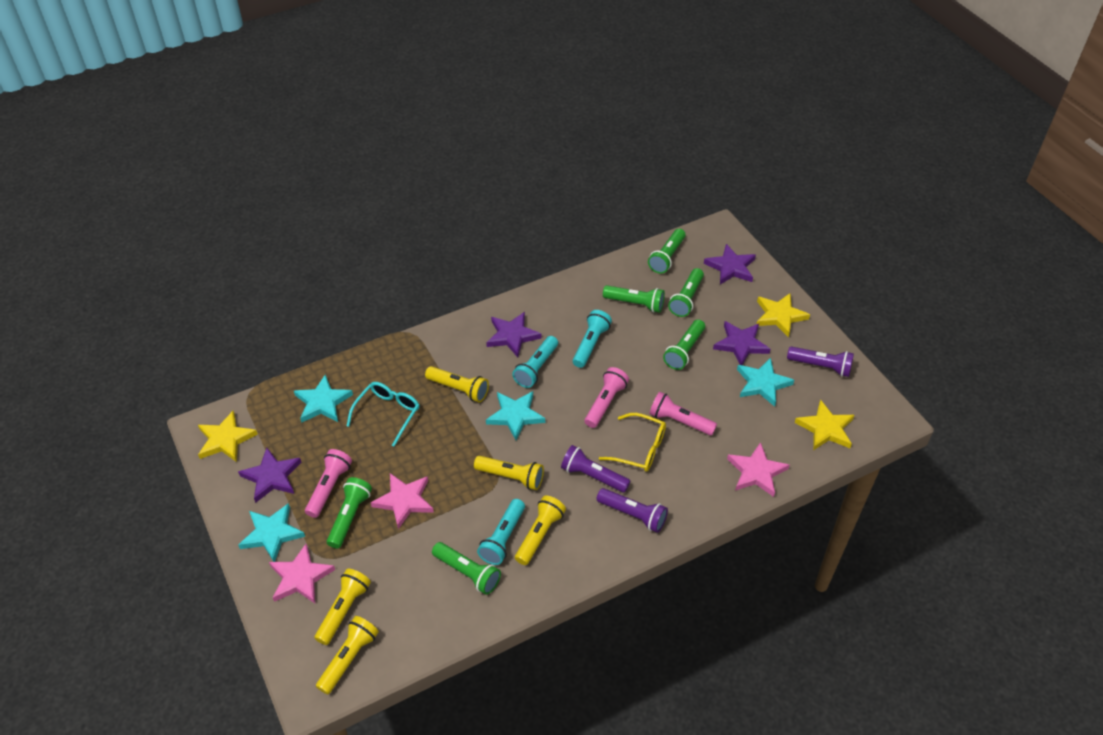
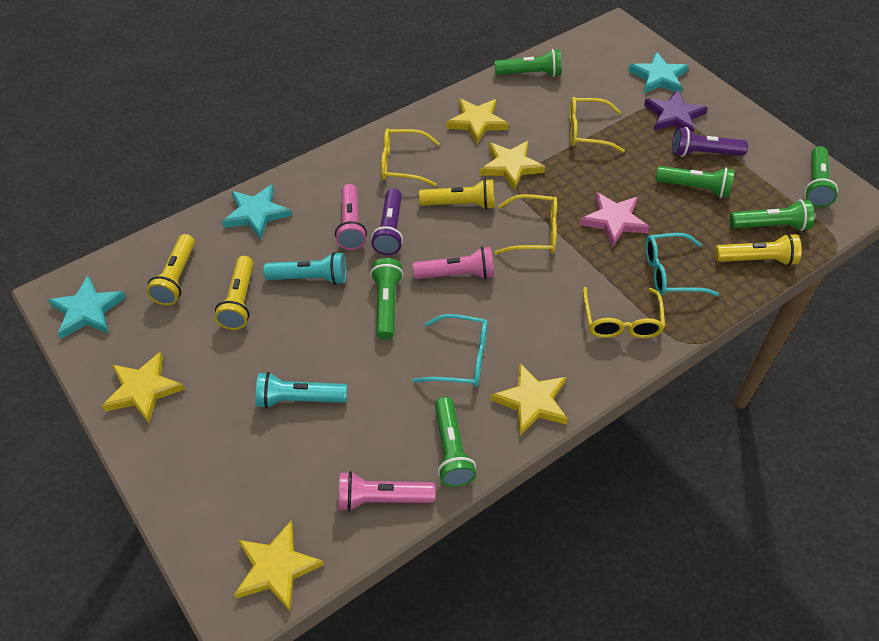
pink star: [269,544,335,603] [371,473,434,529] [727,442,790,497] = 3 -> [579,192,650,247] = 1
purple flashlight: [561,445,630,493] [597,488,668,533] [787,346,854,377] = 3 -> [371,188,403,255] [672,127,748,157] = 2
purple star: [238,448,301,503] [486,312,542,357] [704,244,756,285] [713,321,770,365] = 4 -> [644,89,708,133] = 1
turquoise flashlight: [477,499,525,565] [512,336,558,388] [573,310,612,368] = 3 -> [256,372,347,409] [263,252,347,285] = 2
turquoise glasses: [347,382,419,447] = 1 -> [412,314,488,387] [645,233,719,296] = 2
turquoise star: [238,503,305,562] [294,374,353,423] [486,391,545,440] [737,358,794,407] = 4 -> [48,276,126,339] [222,184,292,240] [628,52,689,94] = 3
yellow flashlight: [315,569,371,645] [316,616,379,695] [425,366,489,402] [474,456,544,490] [515,495,566,565] = 5 -> [146,234,195,305] [215,256,254,330] [419,179,494,210] [715,233,802,266] = 4
yellow glasses: [599,413,666,472] = 1 -> [381,128,440,187] [495,194,557,254] [570,97,625,153] [583,287,665,338] = 4
yellow star: [198,411,258,462] [757,293,810,337] [795,399,854,450] = 3 -> [102,352,185,424] [234,521,324,612] [446,98,509,144] [480,141,545,191] [490,363,568,435] = 5

